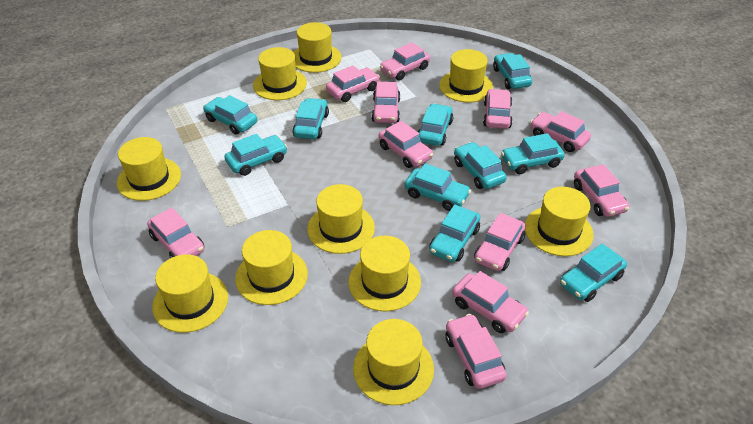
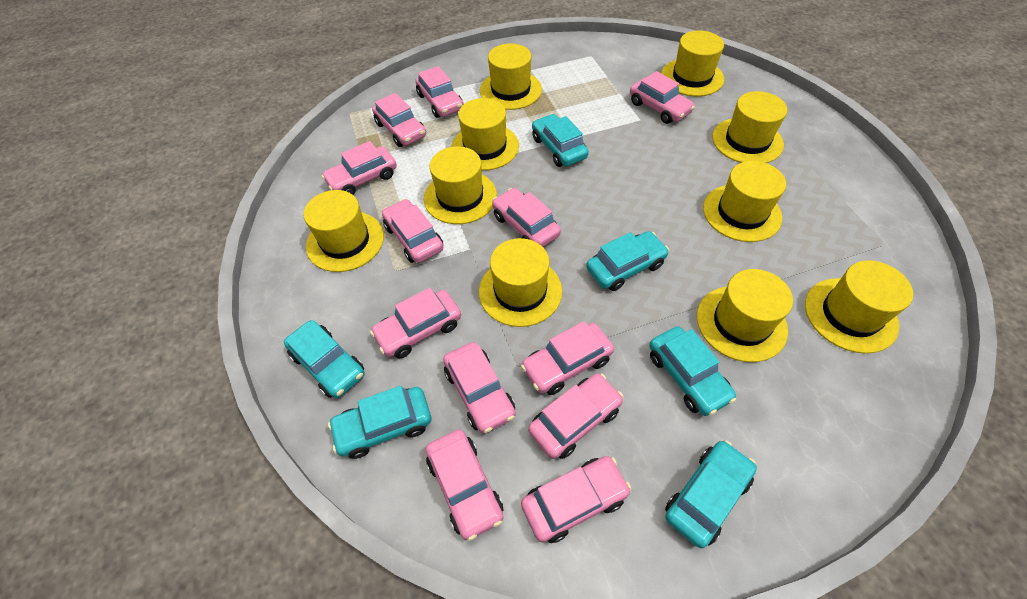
pink car: [147,207,204,258] [326,65,380,102] [372,82,400,123] [378,121,433,168] [380,42,430,81] [445,314,507,389] [452,271,529,333] [474,213,526,271] [483,89,513,129] [530,111,591,152] [574,164,629,217] = 11 -> [321,141,397,195] [370,288,461,359] [372,93,426,147] [382,199,443,263] [415,66,464,118] [426,429,503,541] [443,342,516,434] [492,188,561,247] [521,321,614,395] [521,456,631,543] [528,373,623,459] [630,71,695,124] = 12
turquoise car: [203,95,257,135] [224,134,287,176] [293,98,329,139] [404,163,471,211] [418,103,453,146] [429,205,480,262] [454,142,507,189] [493,53,532,89] [501,133,565,174] [560,244,627,302] = 10 -> [284,320,364,398] [328,386,431,459] [532,114,589,167] [586,231,669,291] [649,326,736,416] [665,440,757,548] = 6

